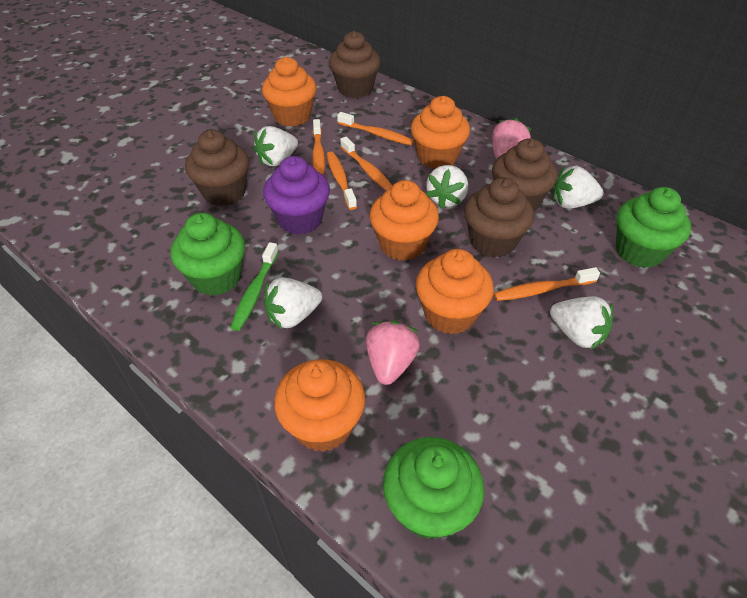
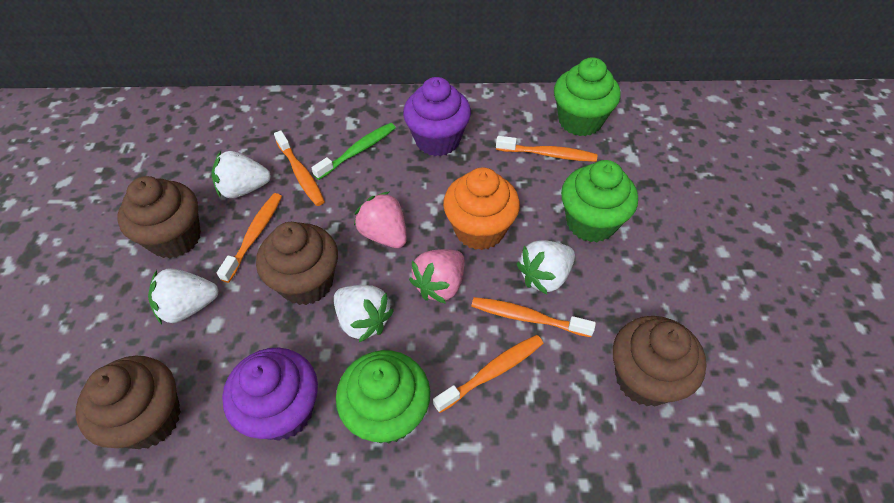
orange cupcake: [262,57,317,126] [274,359,365,452] [369,180,439,261] [411,96,470,169] [416,249,494,334] = 5 -> [443,167,520,250] = 1
purple cupcake: [263,156,330,235] = 1 -> [222,348,318,441] [403,77,471,156] = 2
white strawberry: [253,126,298,166] [263,278,322,329] [426,165,468,209] [550,296,613,349] [552,166,604,209] = 5 -> [148,268,219,325] [211,151,271,198] [334,285,394,342] [516,240,575,295] = 4

